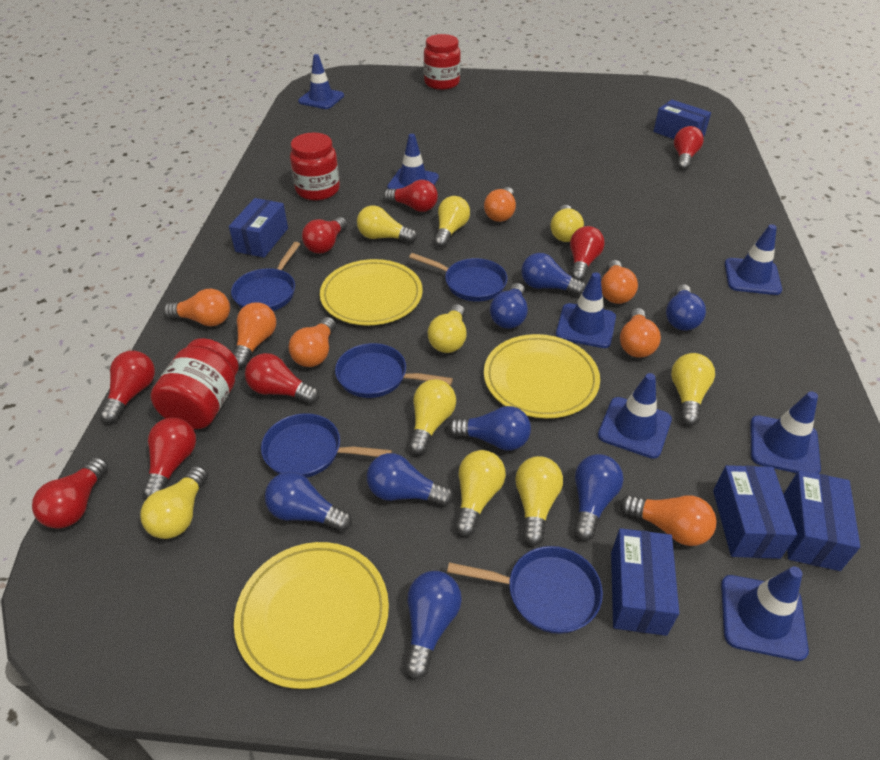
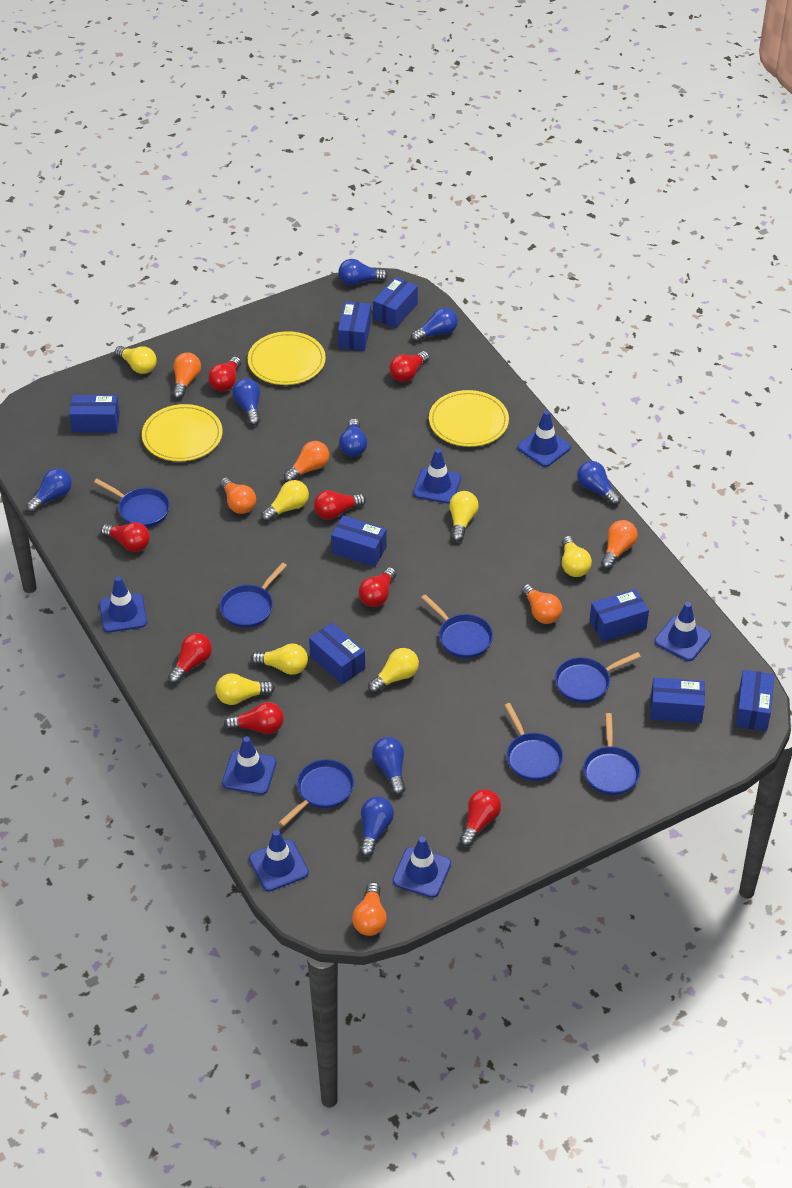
blue box: [229,198,288,258] [611,528,679,636] [653,100,711,139] [713,465,797,559] [783,470,860,571] = 5 -> [69,395,120,433] [309,623,365,685] [331,515,387,567] [338,301,371,351] [373,277,418,328] [590,589,649,642] [650,677,705,723] [735,670,775,731] = 8
blue pan: [231,242,300,311] [261,413,392,478] [335,343,453,398] [409,253,508,302] [447,546,603,634] = 5 -> [94,479,170,528] [220,562,287,628] [279,759,354,826] [421,594,493,658] [504,703,563,781] [555,652,641,703] [583,713,641,795] = 7
orange light bulb: [164,289,230,326] [233,302,276,368] [289,317,336,367] [484,187,516,222] [601,260,638,304] [620,308,661,358] [620,495,717,546] = 7 -> [172,352,201,399] [220,477,256,514] [284,441,329,482] [352,882,387,936] [521,584,562,624] [601,520,638,569] = 6
red jar: [150,338,239,429] [290,133,340,200] [424,34,461,90] = 3 -> none = 0
yellow light bulb: [140,466,208,539] [357,206,417,243] [409,379,456,455] [428,304,467,353] [434,196,470,248] [455,450,506,536] [515,456,563,546] [551,205,584,242] [671,353,715,426] = 9 -> [115,346,157,374] [215,673,275,705] [251,643,308,675] [261,480,309,522] [368,648,419,693] [449,491,479,542] [561,536,592,577] = 7

